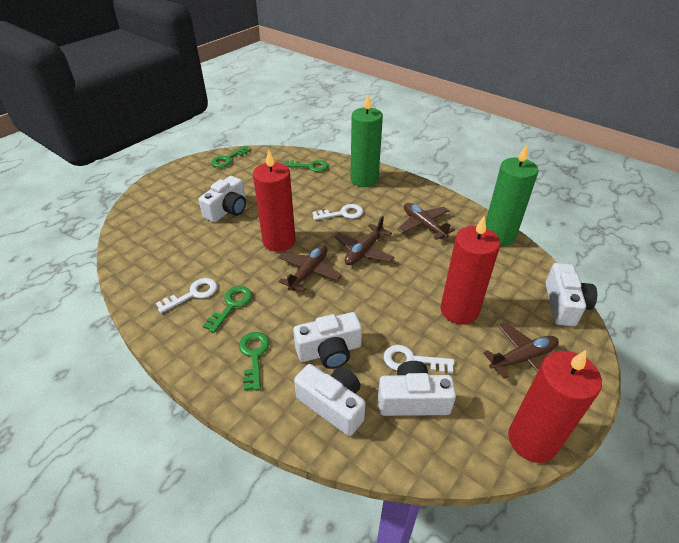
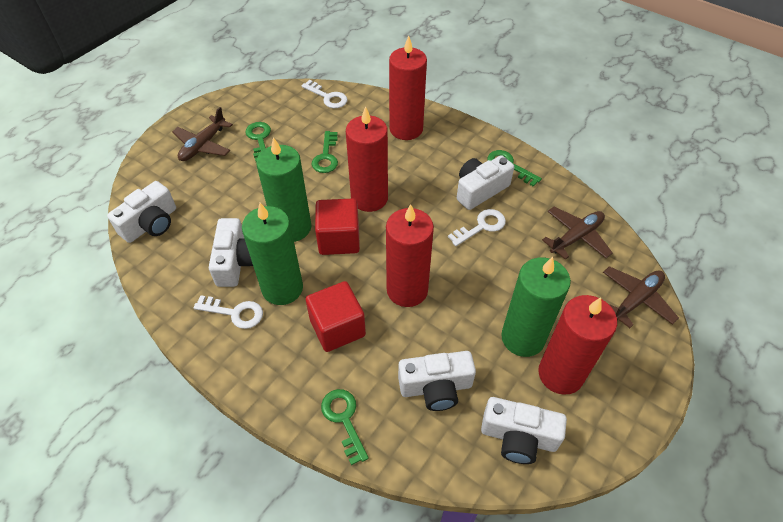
brown plane: [278,245,342,292] [334,216,395,265] [397,203,455,240] [483,322,559,379] = 4 -> [172,107,233,161] [542,207,613,260] [603,266,679,328] = 3
green candle: [350,95,383,187] [486,144,538,246] = 2 -> [242,203,303,305] [256,137,311,242] [501,257,571,357] = 3
red candle: [253,150,296,252] [440,215,500,325] [508,350,602,463] = 3 -> [346,106,388,212] [386,204,434,307] [389,36,427,140] [538,295,617,395] = 4
red cube: none = 0 -> [306,281,366,352] [315,198,360,255] = 2

